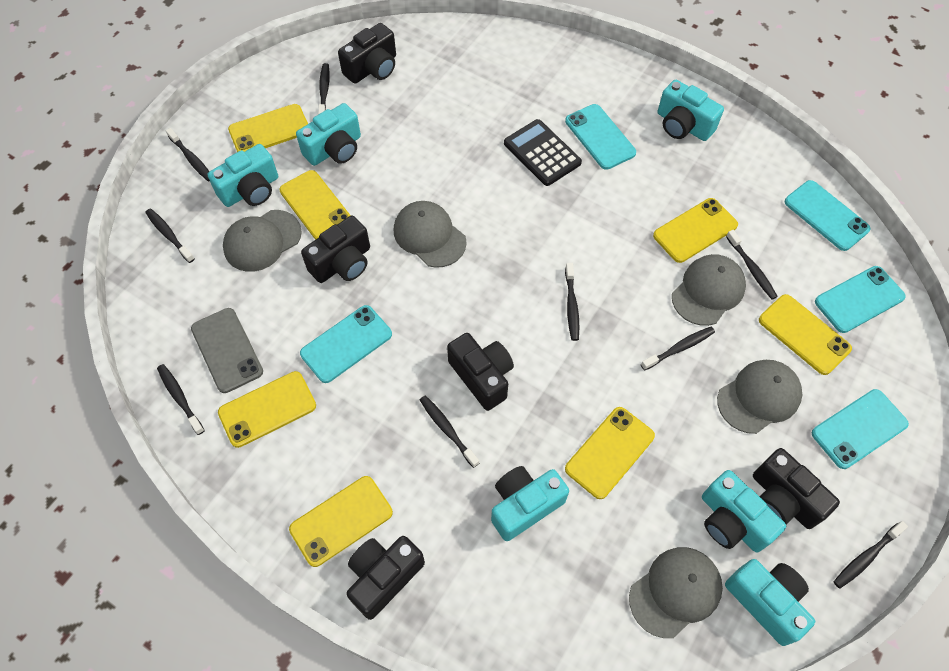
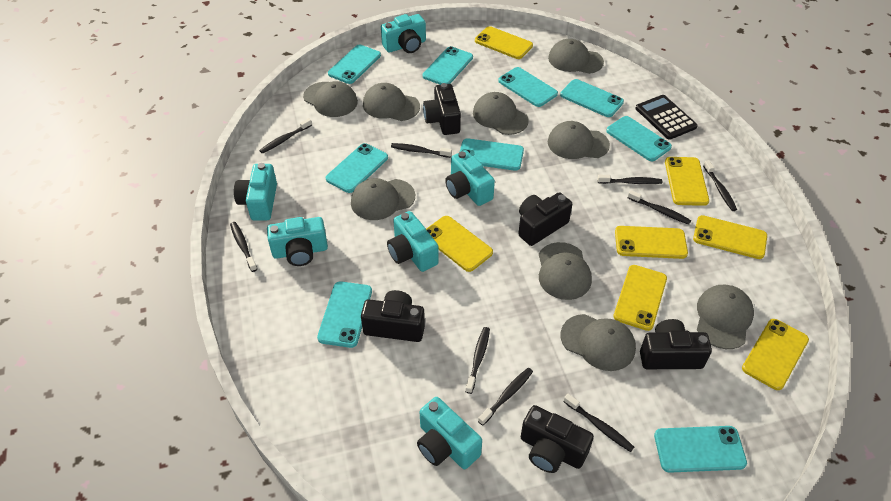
grey cap: [223,210,302,272] [394,201,467,268] [629,547,723,638] [672,254,746,326] [717,360,802,434] = 5 -> [303,81,358,117] [351,178,415,220] [363,83,420,121] [473,92,528,135] [539,242,592,300] [548,39,604,74] [548,121,610,159] [561,314,636,371] [697,285,754,349] = 9
grey phone: [191,308,263,393] = 1 -> none = 0
turquoise phone: [300,305,392,383] [565,104,636,170] [785,180,871,251] [812,389,909,469] [815,266,906,333] = 5 -> [317,281,372,348] [326,143,388,193] [328,45,381,84] [423,46,473,85] [460,138,524,171] [498,67,558,107] [560,79,624,117] [606,116,672,161] [654,426,747,473] = 9

